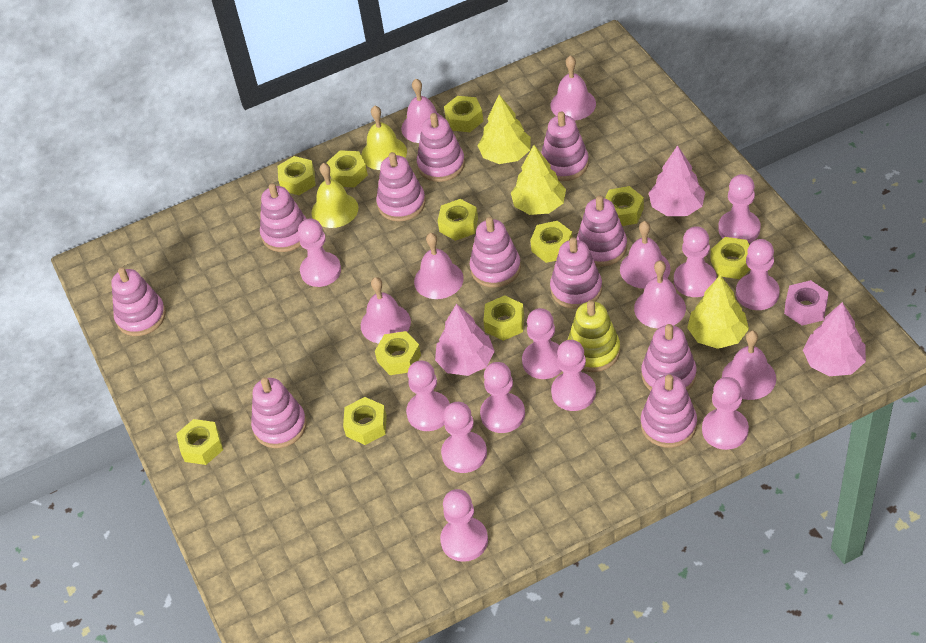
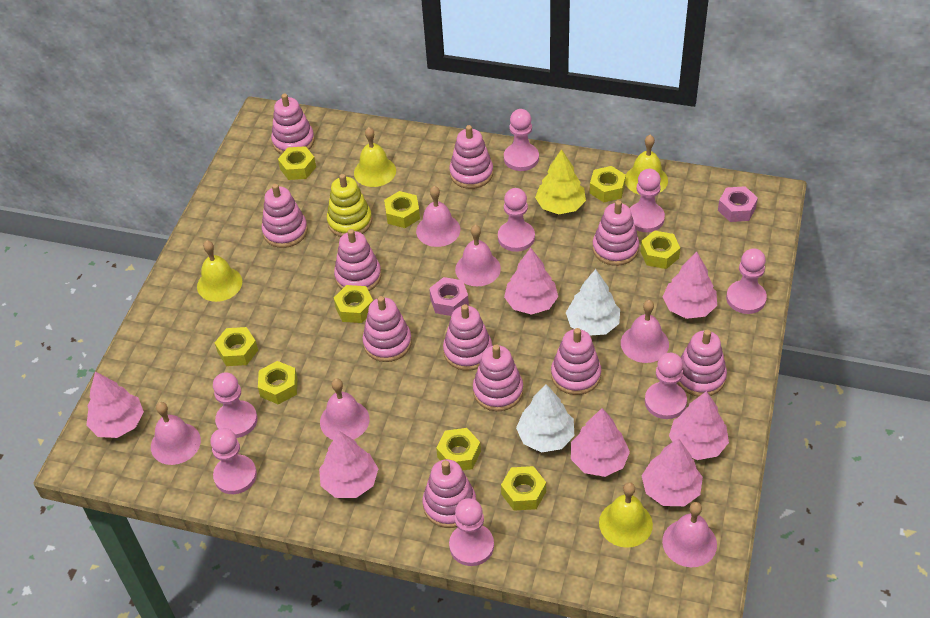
pink bell: [361,277,411,344] [401,79,443,143] [414,233,464,299] [550,56,596,120] [620,221,671,289] [634,260,686,329] [722,330,776,400] = 7 -> [151,402,201,465] [320,378,369,440] [416,186,460,247] [455,225,501,286] [621,300,669,363] [662,502,717,567] = 6
pink nut: [784,280,829,326] = 1 -> [429,277,469,316] [718,186,758,222] = 2
pink pawn: [298,218,341,287] [406,361,450,431] [440,489,488,562] [441,402,487,473] [480,362,525,433] [522,308,562,379] [551,340,596,411] [674,226,717,297] [702,377,749,450] [718,174,761,243] [736,239,780,310] = 11 -> [210,428,257,494] [213,373,258,438] [449,498,494,566] [498,188,535,252] [504,109,539,171] [630,169,665,232] [645,353,687,419] [726,248,767,314] = 8
pink tree: [435,304,495,376] [649,145,705,216] [803,302,866,376] = 3 -> [86,372,144,438] [319,431,378,498] [504,248,558,315] [571,408,630,477] [642,438,703,506] [663,252,717,319] [669,391,729,460] = 7
white tree: none = 0 -> [516,384,574,453] [566,269,620,335] = 2
yellow bell: [311,163,358,228] [361,105,407,170] = 2 -> [197,241,242,302] [354,127,396,187] [599,482,653,548] [625,135,668,195] = 4
yellow nut: [176,419,223,465] [277,156,316,195] [326,150,368,187] [343,397,387,445] [375,331,421,375] [438,199,478,241] [444,96,483,132] [483,295,524,341] [530,221,573,263] [605,186,644,226] [710,237,751,279] = 11 -> [215,327,258,366] [258,361,298,405] [278,146,316,180] [334,285,373,323] [384,191,420,228] [436,428,481,470] [501,466,546,511] [590,166,626,202] [640,230,680,269] = 9
yellow tree: [478,95,531,164] [511,145,566,215] [687,275,749,349] = 3 -> [535,149,586,214] = 1

